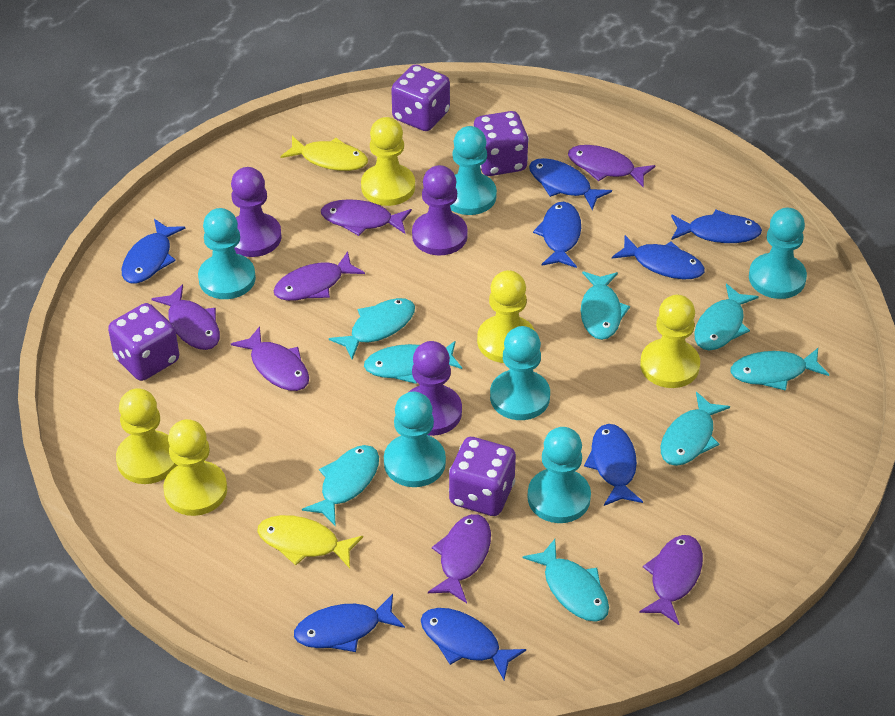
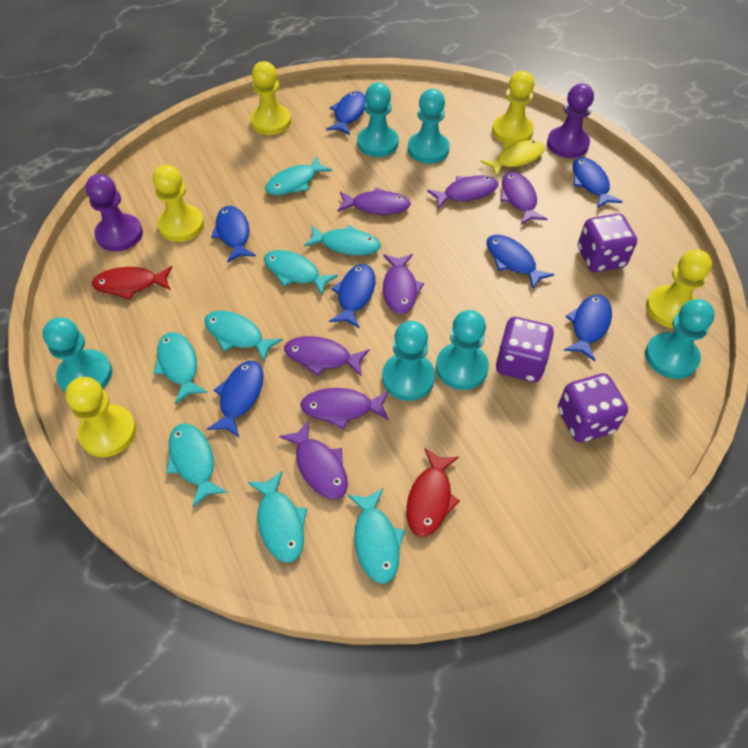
blue fish: [122,219,186,284] [294,594,405,652] [421,608,526,680] [529,158,612,210] [533,202,581,268] [584,424,643,506] [612,235,705,279] [671,209,762,243] = 8 -> [207,361,264,437] [211,206,256,263] [326,91,366,135] [329,264,375,328] [487,235,554,289] [564,294,612,361] [573,157,623,208] = 7
purple dice: [108,303,179,381] [391,64,450,131] [449,437,516,516] [474,111,529,176] = 4 -> [496,317,554,382] [558,374,628,442] [578,214,637,272] = 3
purple pawn: [231,167,282,257] [409,341,462,436] [412,165,468,256] = 3 -> [86,174,143,252] [547,84,594,158] = 2
red fish: none = 0 -> [92,266,172,300] [406,448,460,537] = 2
yellow fish: [257,515,363,568] [280,136,368,171] = 2 -> [480,140,545,177] = 1

